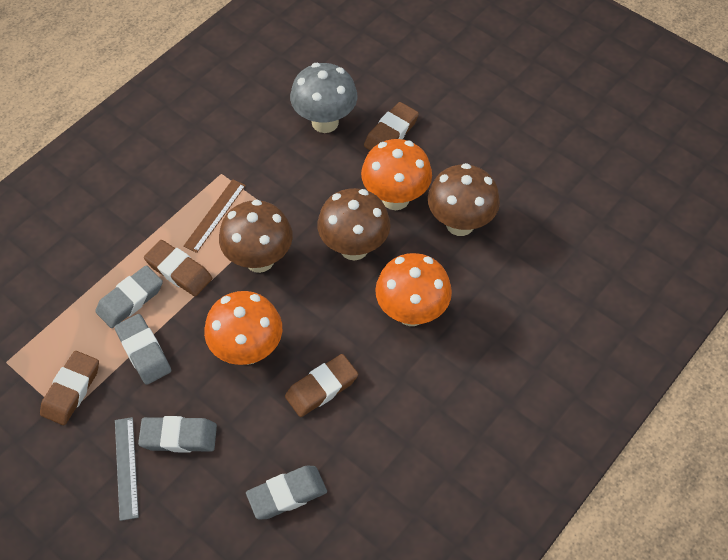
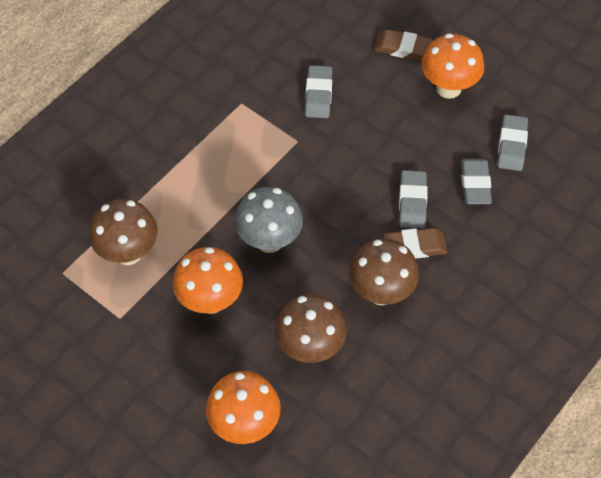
brown eraser: [40,351,99,425] [144,240,212,296] [285,354,358,417] [364,102,419,150] = 4 -> [374,29,433,60] [383,228,447,259] = 2
brown ruler: [183,179,246,253] = 1 -> none = 0
grey ruler: [115,417,139,521] = 1 -> none = 0

